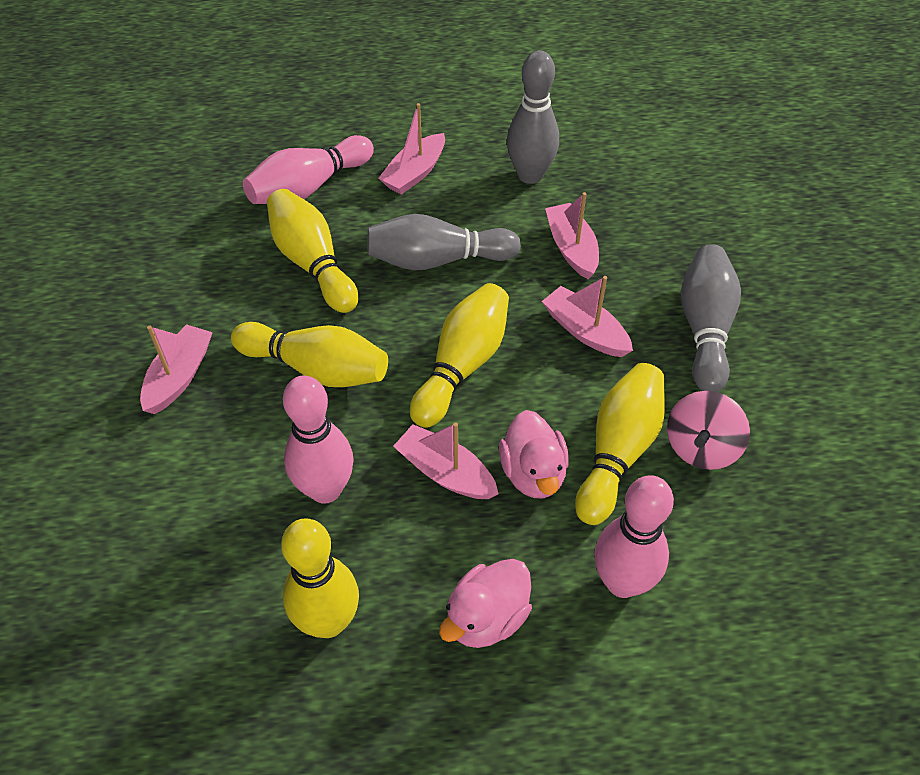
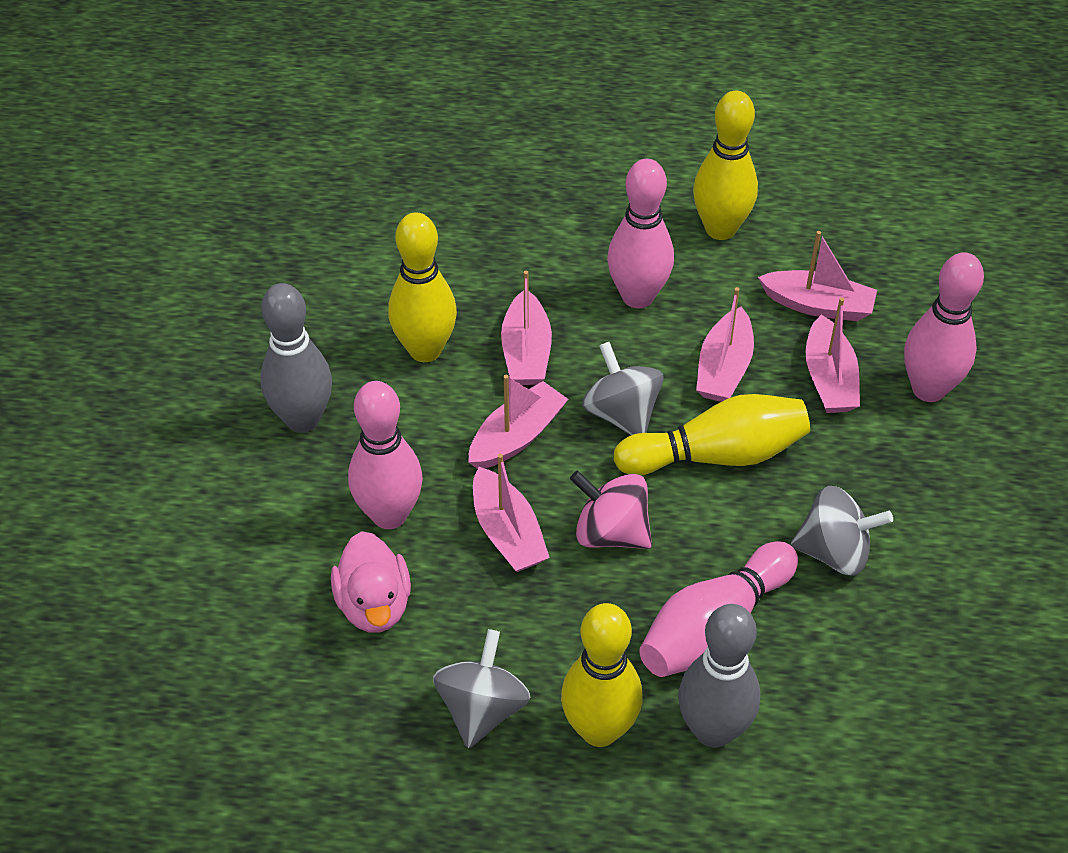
grey bowling pin: [367,214,521,271] [507,50,559,184] [681,244,741,392] = 3 -> [260,283,332,433] [678,604,760,748] = 2
grey spinning top: none = 0 -> [433,629,530,748] [582,342,664,435] [791,486,893,576] = 3
pink boat: [140,324,213,414] [379,103,445,195] [393,422,499,499] [542,276,633,357] [545,192,599,279] = 5 -> [468,375,568,469] [473,454,550,572] [501,271,552,385] [696,287,754,402] [758,231,877,321] [806,297,860,413] = 6
pink bowling pin: [243,135,374,204] [283,376,354,504] [594,475,674,598] = 3 -> [348,381,423,529] [607,159,674,308] [639,541,798,677] [904,252,984,402] = 4
pink duck: [439,559,532,648] [499,410,569,498] = 2 -> [331,531,411,633] = 1
yellow bowling pin: [231,322,388,387] [267,189,358,313] [281,518,359,638] [410,283,509,428] [575,363,665,525] = 5 -> [388,212,457,362] [561,603,643,747] [614,394,810,475] [693,91,758,240] = 4

